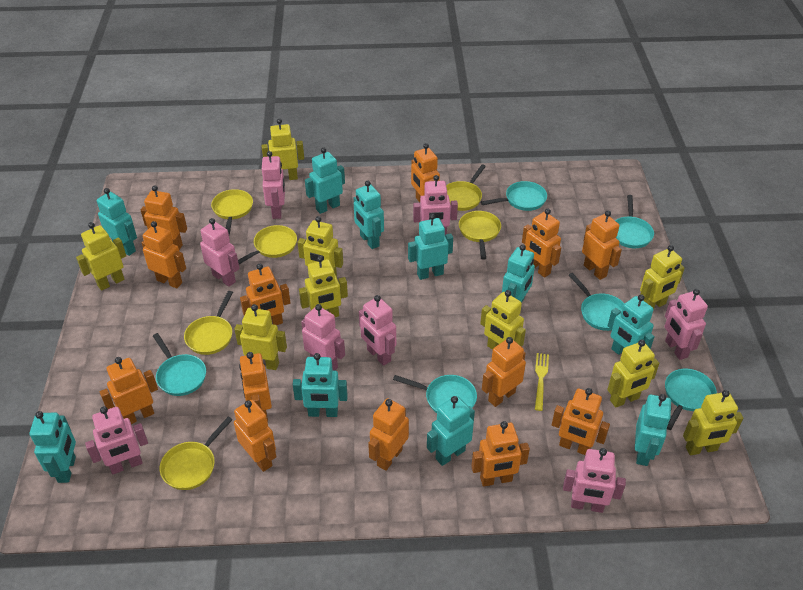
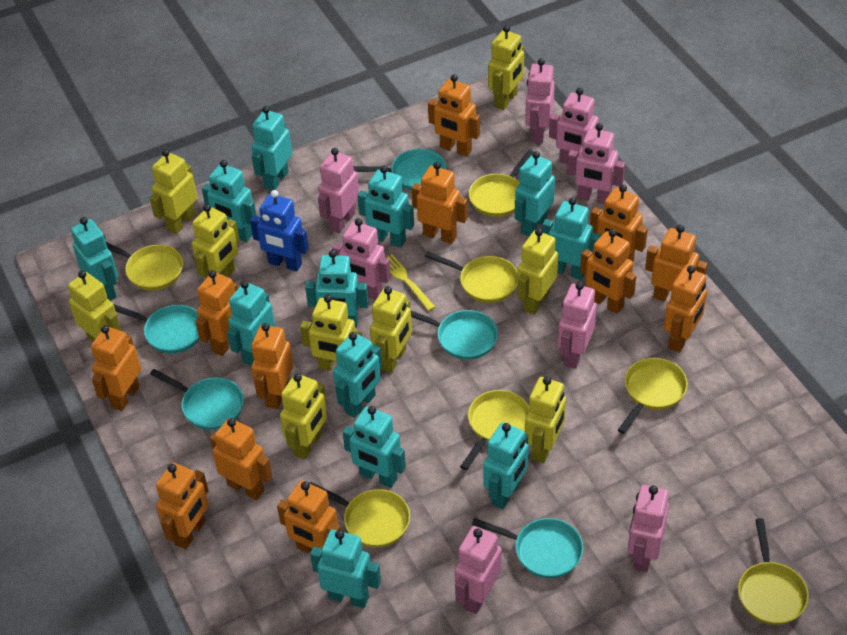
blue robot: none = 0 -> [250,190,309,271] = 1
orange robot: [100,357,158,424] [141,185,187,250] [142,221,186,289] [234,400,276,472] [239,352,272,422] [240,263,290,325] [368,398,409,471] [411,143,440,202] [471,421,530,487] [482,337,526,407] [522,209,561,278] [552,388,610,455] [582,210,622,280] = 13 -> [91,325,141,411] [156,463,209,549] [195,270,238,356] [210,418,272,500] [251,323,293,409] [277,481,341,553] [412,162,468,244] [428,74,480,157] [580,229,636,314] [590,184,648,261] [645,225,708,301] [664,265,707,353] = 12
turquoise pan: [153,333,206,396] [393,375,477,413] [481,181,547,211] [569,273,624,331] [615,195,654,248] [665,369,717,430] = 6 -> [114,304,199,354] [150,369,244,430] [354,149,446,190] [411,310,498,360] [472,518,583,578] = 5
turquoise robot: [30,411,76,483] [97,188,137,256] [293,353,348,417] [305,147,345,214] [354,181,384,249] [408,214,453,280] [427,396,475,466] [502,244,535,302] [608,294,655,355] [635,394,672,466] = 10 -> [71,217,118,300] [202,160,257,242] [227,281,275,366] [252,106,292,190] [305,250,368,328] [310,529,381,608] [333,332,382,418] [343,406,406,488] [358,166,414,247] [483,422,529,509] [515,151,555,236] [542,197,601,280] = 12
yellow pan: [160,417,232,490] [184,291,233,355] [211,189,253,235] [238,225,297,264] [446,164,486,211] [459,211,501,260] = 6 -> [106,242,183,291] [309,482,410,548] [425,252,518,303] [460,390,529,470] [469,150,533,217] [618,358,688,434] [738,518,809,625] = 7

